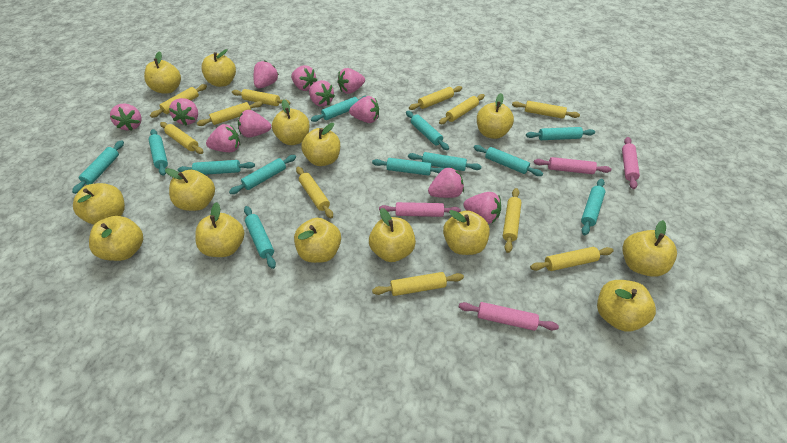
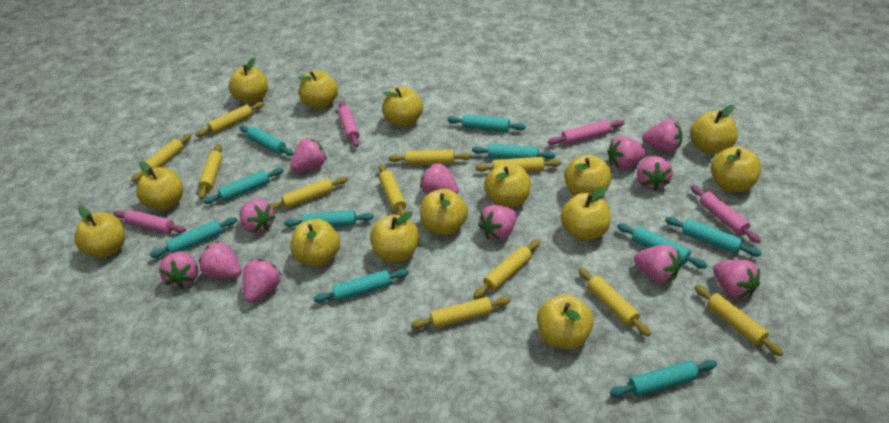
pink strawberry: [110,103,142,131] [169,98,198,125] [206,124,240,152] [238,110,271,138] [253,60,279,88] [291,65,317,91] [309,80,335,107] [337,68,365,94] [349,96,379,123] [428,167,464,198] [463,192,501,224] = 11 -> [159,251,198,289] [199,241,242,278] [240,199,275,234] [243,259,281,303] [290,138,327,172] [420,163,459,195] [478,205,517,241] [607,136,647,170] [634,245,681,284] [637,156,673,191] [642,119,683,153] [713,260,760,299] = 12
turquoise rolling pin: [72,140,124,194] [149,129,168,176] [178,160,255,175] [229,155,296,194] [244,206,276,269] [311,96,366,122] [372,158,444,176] [406,111,449,150] [408,152,482,171] [474,145,543,176] [526,127,595,140] [581,179,605,235] = 12 -> [150,217,238,258] [203,168,284,204] [240,125,294,156] [284,210,374,227] [313,269,409,303] [447,114,526,132] [472,144,555,159] [610,360,717,397] [617,223,707,269] [665,217,762,257] = 10

